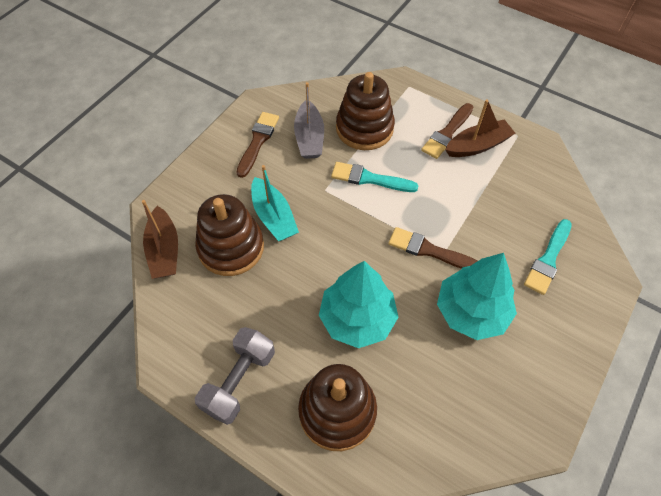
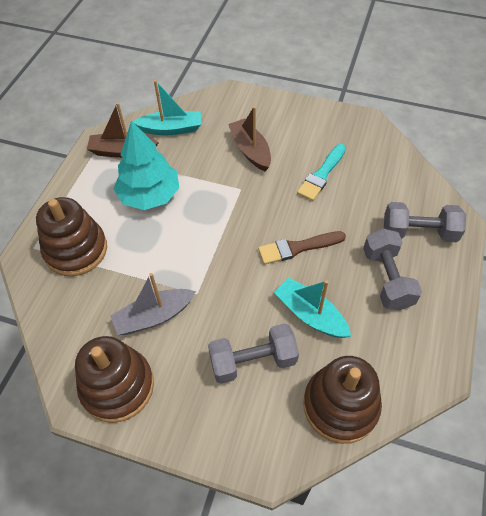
brown brush: [236,112,279,178] [388,227,477,269] [421,103,473,159] = 3 -> [258,231,346,264] = 1
grey dumbbell: [195,327,275,425] = 1 -> [208,323,299,384] [363,228,422,310] [384,202,466,242] = 3
turquoise boat: [251,165,299,241] = 1 -> [133,80,201,135] [274,277,351,338] = 2
turquoise brush: [331,162,419,192] [524,219,572,295] = 2 -> [297,144,346,201] = 1
turquoise tree: [319,261,399,348] [437,253,517,340] = 2 -> [114,121,179,210] = 1

